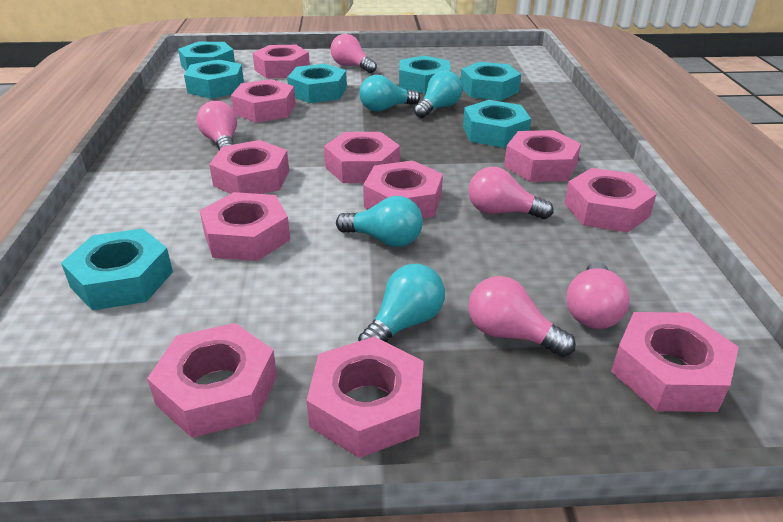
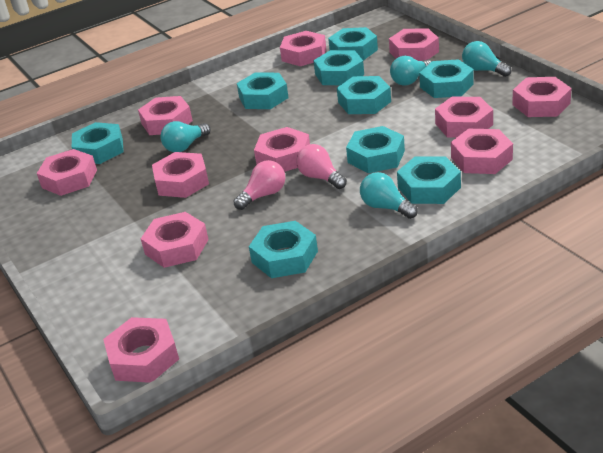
pink light bulb: [197,101,237,150] [330,34,377,73] [468,167,553,219] [468,276,576,357] [566,262,630,329] = 5 -> [233,160,285,210] [296,144,347,189] = 2
turquoise nut: [61,228,173,311] [178,42,235,71] [184,59,244,99] [287,64,347,103] [399,56,451,94] [461,62,521,100] [463,100,531,148] = 7 -> [72,122,124,164] [237,73,289,109] [249,221,318,278] [313,50,364,85] [328,27,378,60] [337,76,391,114] [346,126,405,173] [397,156,461,204] [419,59,474,98] = 9

